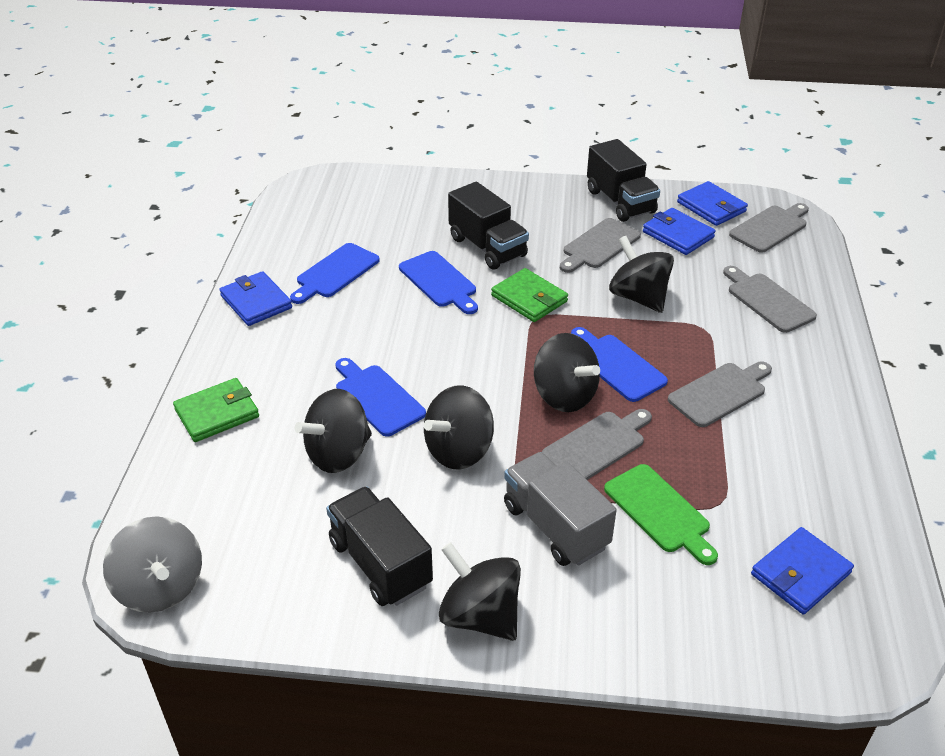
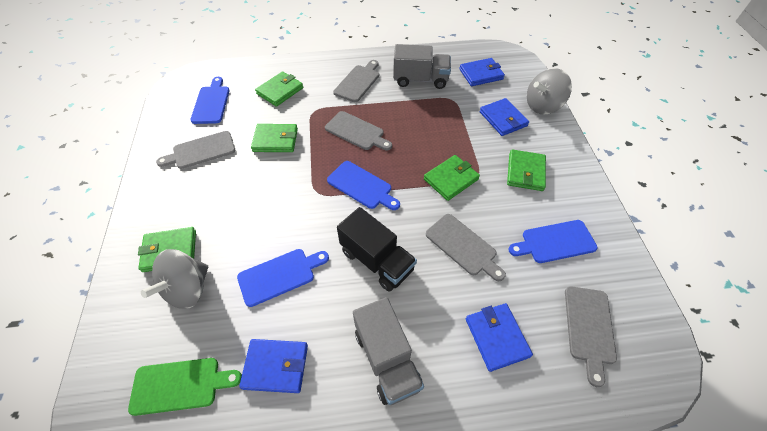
black spinning top: [295,389,372,473] [424,385,494,469] [439,542,521,641] [534,333,600,412] [609,236,674,313] = 5 -> none = 0
black truck: [326,486,433,606] [448,182,529,270] [587,139,660,222] = 3 -> [337,207,417,292] = 1
green wallet: [173,378,259,442] [491,268,568,322] = 2 -> [138,227,196,272] [251,124,298,152] [255,71,303,107] [424,155,480,201] [507,149,546,191] = 5
grey spinning top: [103,516,202,613] = 1 -> [141,249,208,309] [527,68,572,115] = 2
grey truck: [504,452,617,566] = 1 -> [353,297,424,405] [393,44,451,89] = 2

